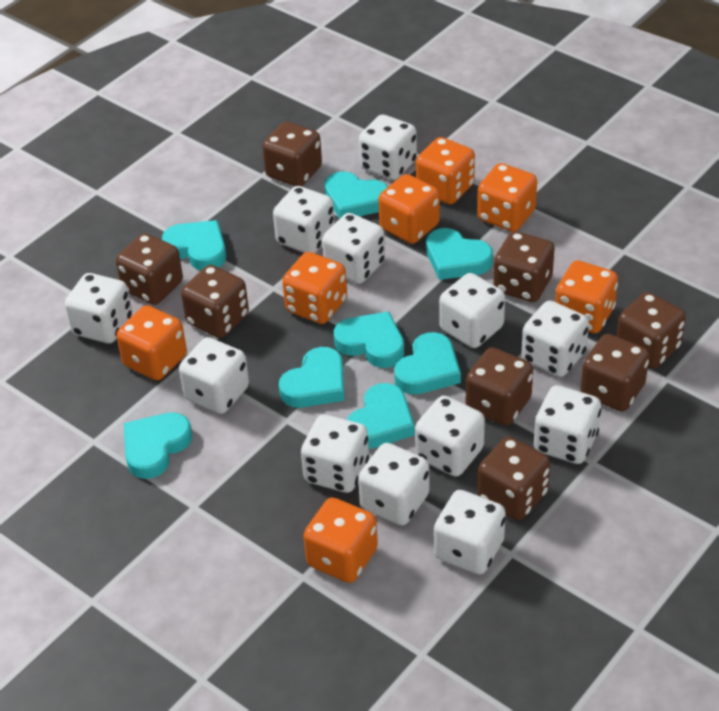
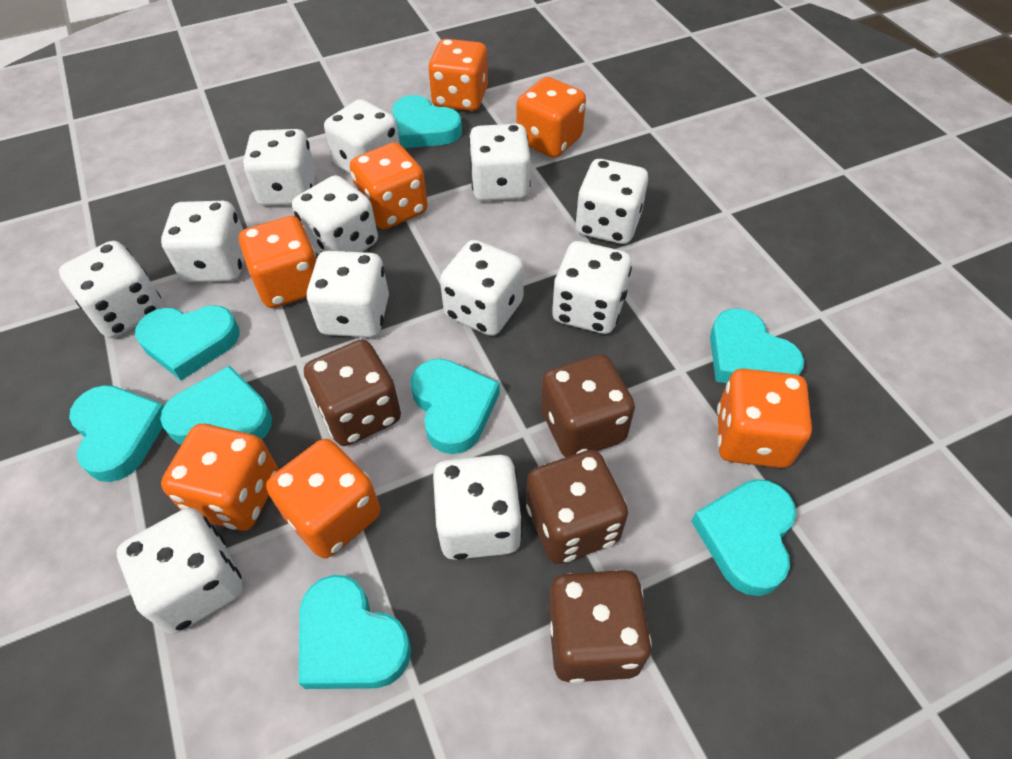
brown dice: [116,233,183,305] [181,265,249,338] [262,122,322,186] [466,347,533,426] [477,436,550,520] [493,231,555,302] [581,334,649,411] [616,292,686,369] = 8 -> [304,339,401,446] [526,450,628,564] [541,354,635,458] [548,570,652,683] = 4

